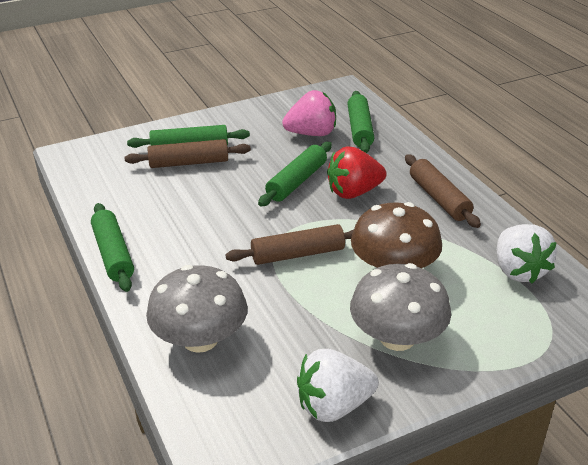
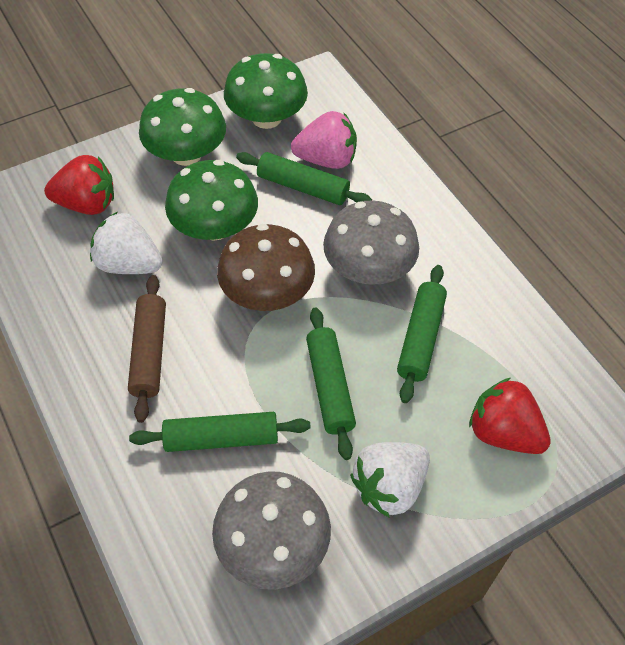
brown rolling pin: [125,139,251,168] [225,224,354,265] [405,154,481,228] = 3 -> [128,275,166,423] = 1
green mushroom: none = 0 -> [139,88,226,166] [165,160,258,241] [224,53,308,129] = 3
red strawberry: [327,146,387,199] = 1 -> [44,155,114,215] [469,378,551,454] = 2

